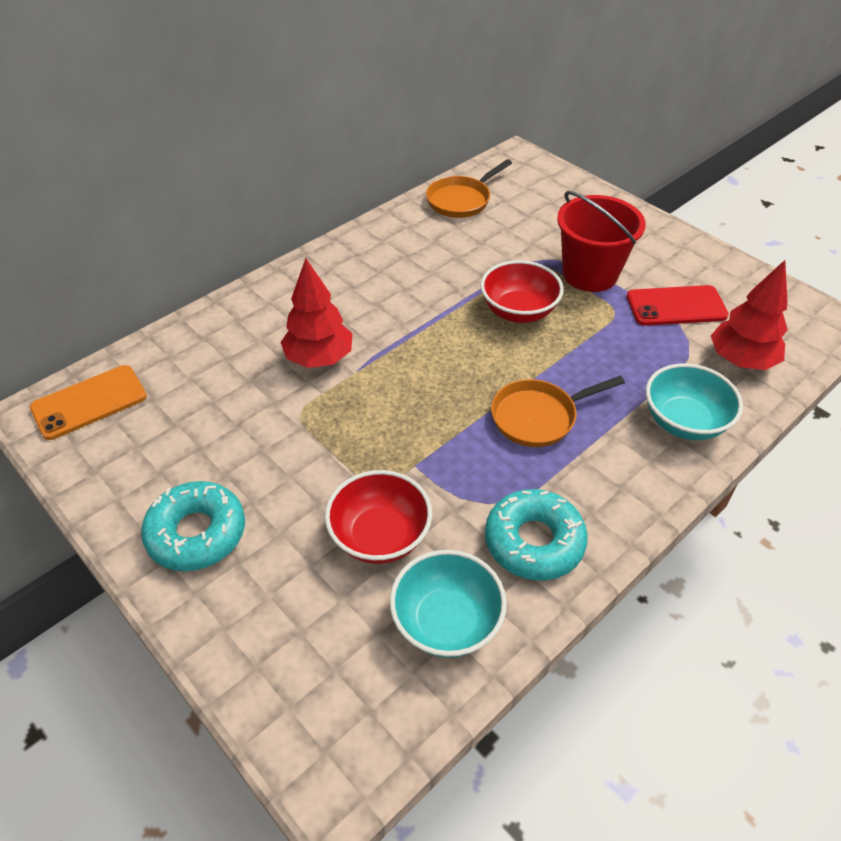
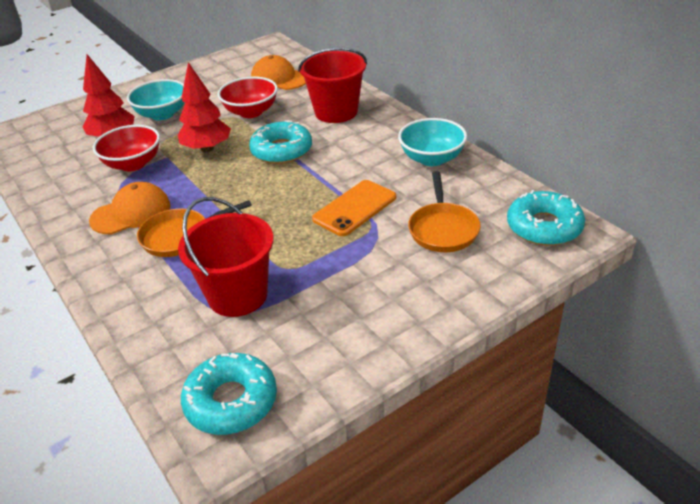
orange cap: none = 0 -> [89,182,171,234] [251,55,306,90] = 2
red bucket: [557,191,646,292] = 1 -> [178,197,274,317] [298,48,367,123] = 2
red phone: [627,285,729,326] = 1 -> none = 0
turquoise donut: [141,481,245,571] [485,489,588,581] = 2 -> [181,353,277,435] [249,120,312,164] [507,190,585,246] = 3

